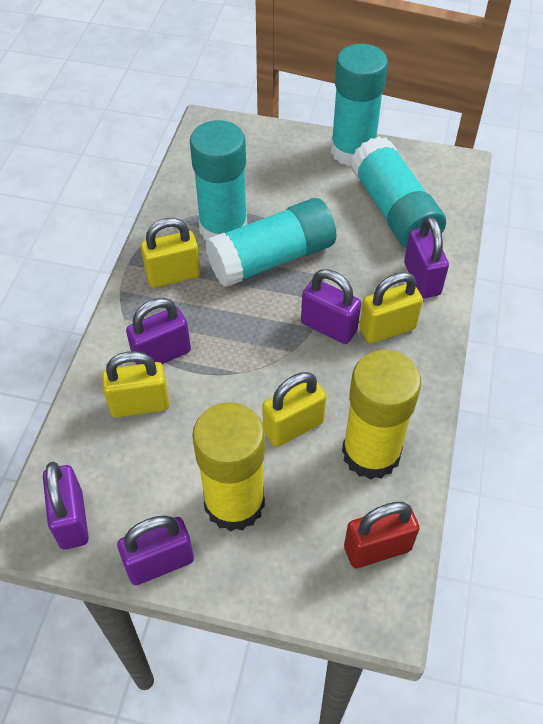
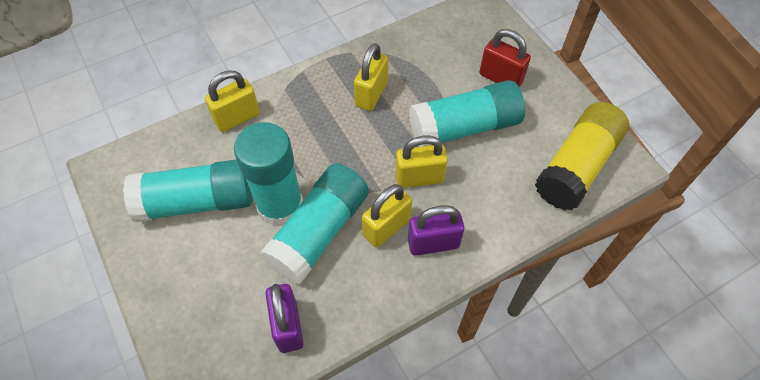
purple padlock: [43,462,89,549] [117,516,194,585] [126,298,191,365] [301,269,361,344] [404,216,449,298] = 5 -> [265,284,303,353] [408,205,465,256] = 2
yellow glue stick: [192,402,265,532] [342,350,421,480] = 2 -> [535,102,629,210] = 1

